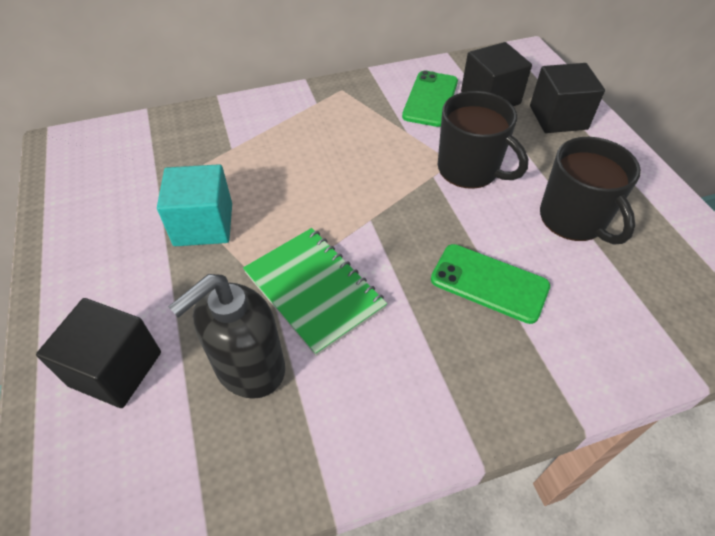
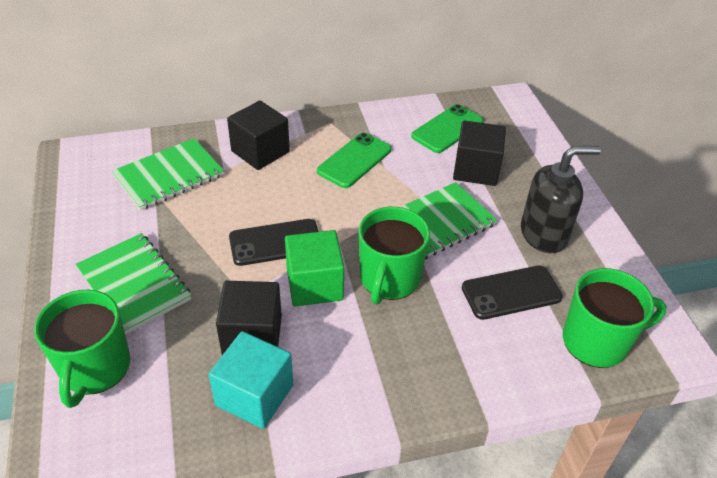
black mug: [438,91,528,189] [540,137,641,245] = 2 -> none = 0
black phone: none = 0 -> [229,219,318,266] [462,266,563,320] = 2
green cube: none = 0 -> [285,230,344,307] = 1
green mug: none = 0 -> [34,290,130,408] [359,207,430,304] [563,268,667,368] = 3
green notebook: [243,228,387,356] = 1 -> [76,233,191,334] [112,138,224,211] [401,182,497,260] = 3

